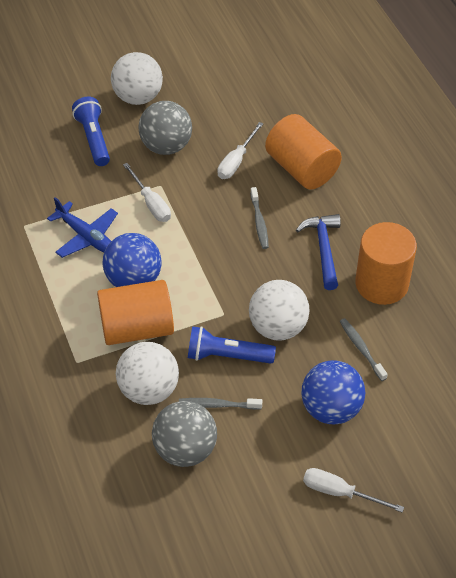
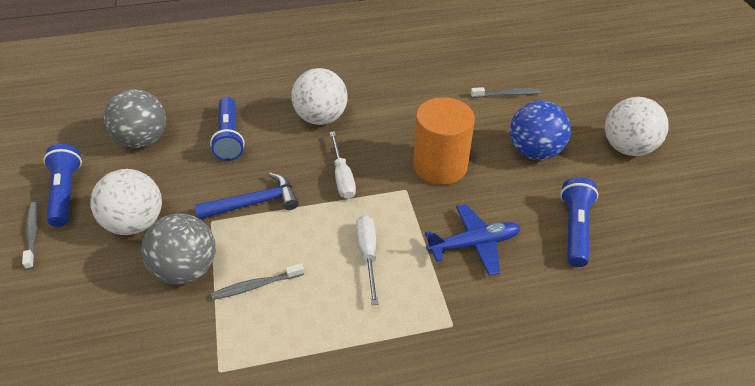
blue ball: [103,233,162,287] [301,360,366,424] = 2 -> [510,100,571,160] = 1
blue flashlight: [72,97,110,166] [188,326,276,364] = 2 -> [43,144,82,227] [210,97,245,161] [560,177,598,267] = 3
orange cylinder: [97,280,174,345] [265,114,342,189] [355,222,417,305] = 3 -> [413,97,475,185] = 1
white screwdriver: [123,163,171,222] [217,122,263,179] [303,468,404,513] = 3 -> [330,131,356,199] [356,215,378,305] = 2

